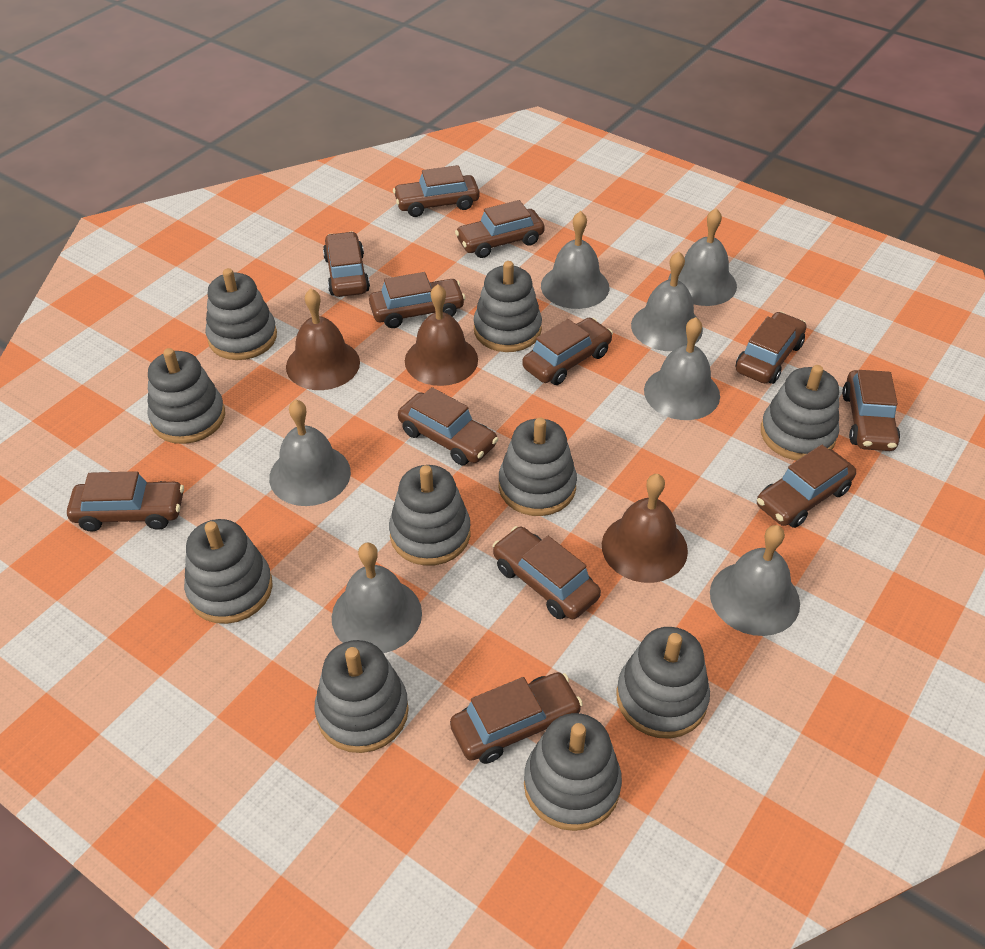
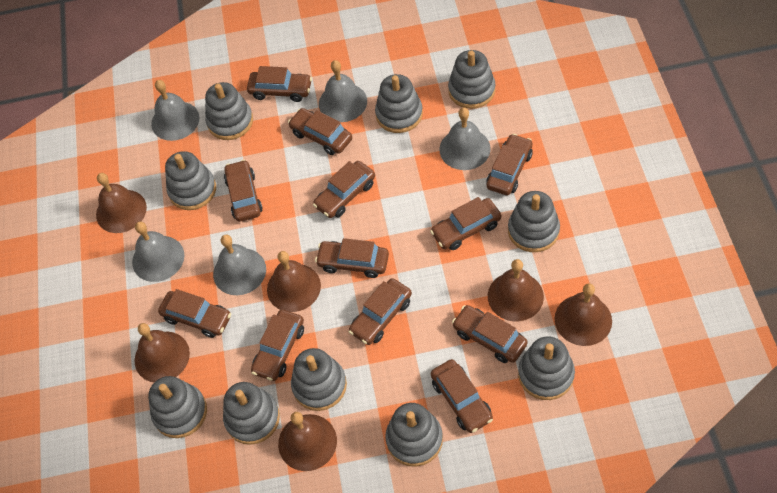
brown bell: [286,289,360,390] [405,284,478,386] [602,474,688,583] = 3 -> [96,173,147,233] [134,323,190,382] [267,251,321,312] [278,412,337,471] [488,259,544,321] [554,283,612,346] = 6
grey bell: [269,400,351,506] [332,542,422,653] [541,211,609,309] [631,251,703,351] [644,317,720,420] [668,208,737,306] [710,525,800,636] = 7 -> [132,222,184,282] [151,80,199,141] [213,235,266,295] [319,60,367,122] [439,107,491,170] = 5

